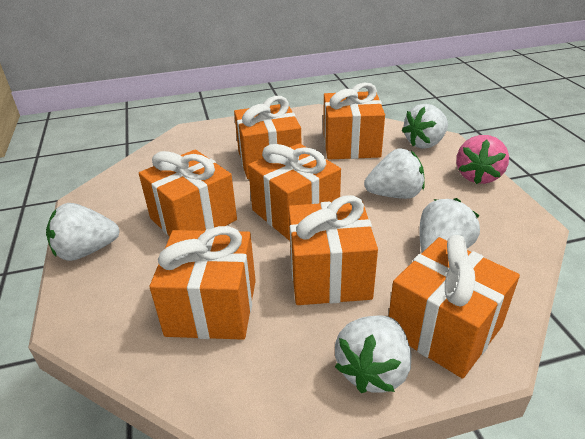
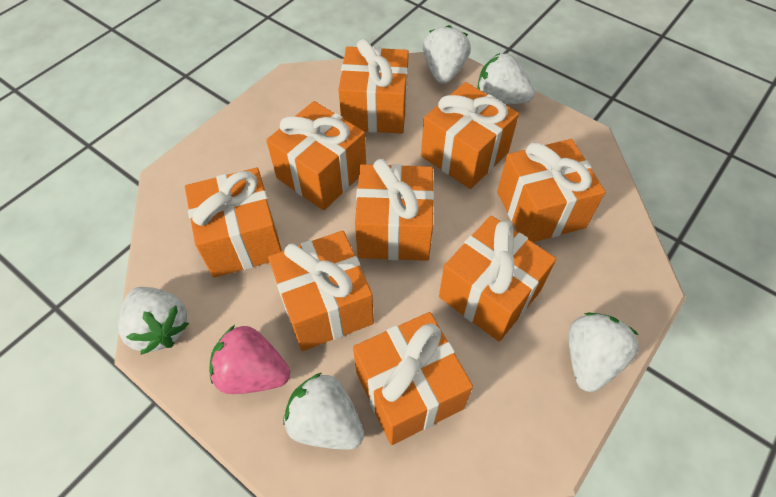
orange gift: [139,149,237,236] [150,226,256,340] [234,96,302,179] [248,143,341,240] [288,195,378,305] [323,82,385,160] [389,235,520,379] = 7 -> [185,168,282,278] [266,101,366,210] [268,231,374,351] [338,39,409,134] [353,312,473,445] [355,159,434,261] [421,82,519,189] [439,216,556,341] [497,139,605,242] = 9

